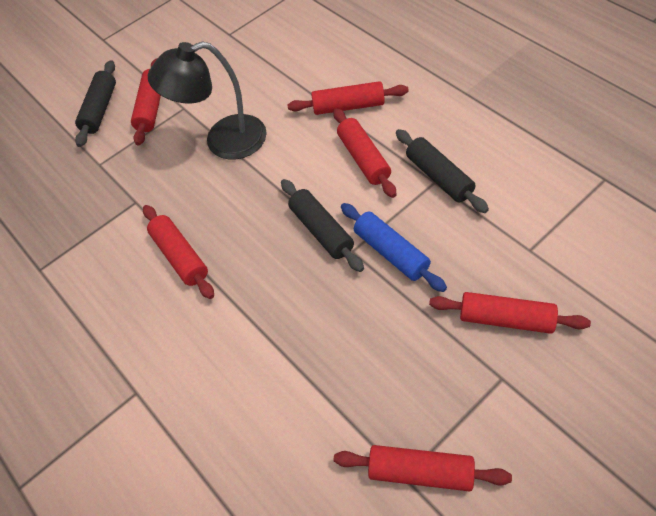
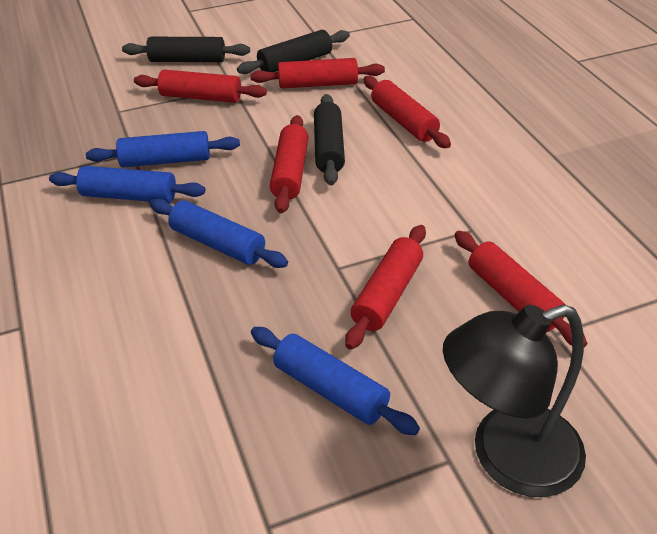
blue rolling pin: [341,203,447,292] = 1 -> [49,166,205,203] [86,131,240,167] [150,199,288,268] [251,327,420,435] = 4

